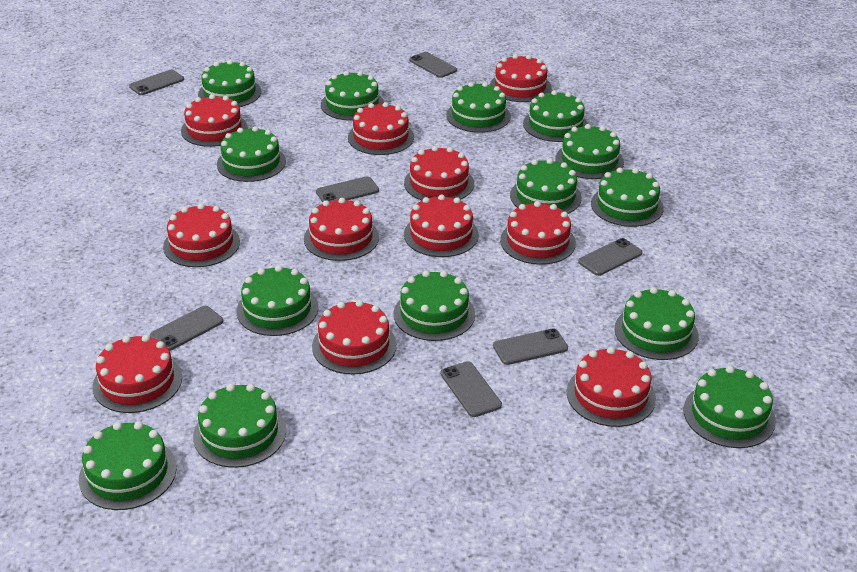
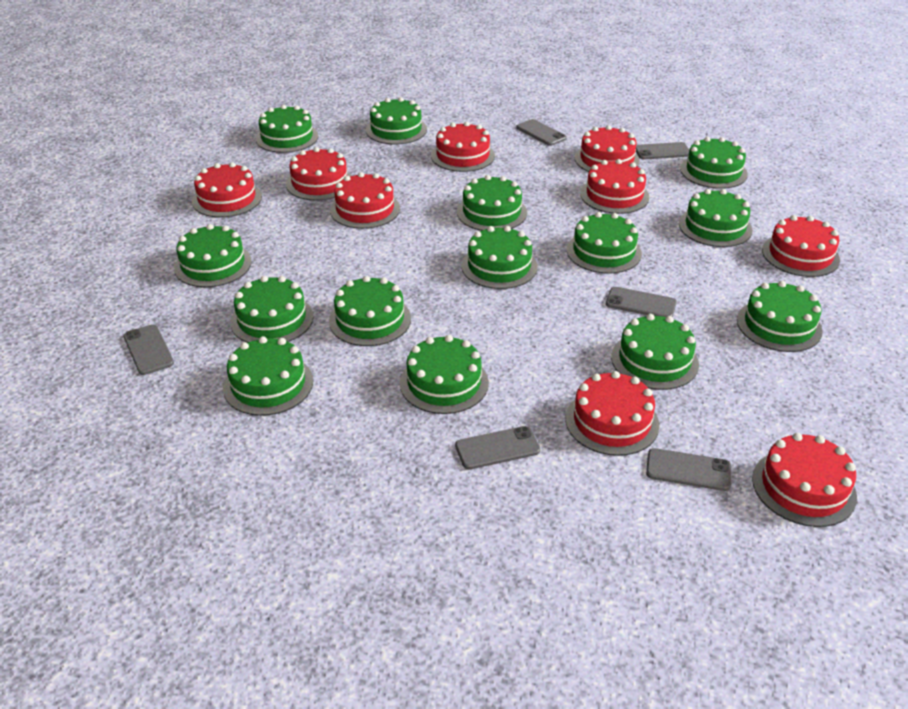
grey phone: [129,70,184,95] [150,306,223,351] [316,176,379,202] [409,52,457,78] [440,361,502,417] [493,328,568,365] [578,238,642,276] = 7 -> [123,324,174,375] [455,426,540,469] [516,119,567,146] [606,287,677,317] [636,142,689,160] [646,448,731,491] = 6
red cake: [93,335,182,413] [163,203,240,267] [181,94,247,147] [304,198,379,261] [312,300,397,374] [348,102,414,155] [404,146,474,201] [404,194,479,257] [490,54,552,102] [500,201,576,265] [567,347,656,427] = 11 -> [192,162,262,217] [286,147,352,201] [330,172,400,229] [431,122,495,172] [565,371,659,456] [575,125,640,172] [580,159,649,214] [752,433,857,527] [762,215,840,277] = 9

